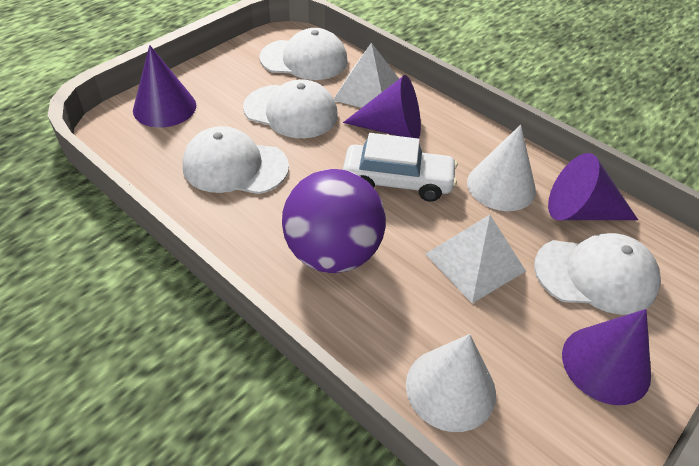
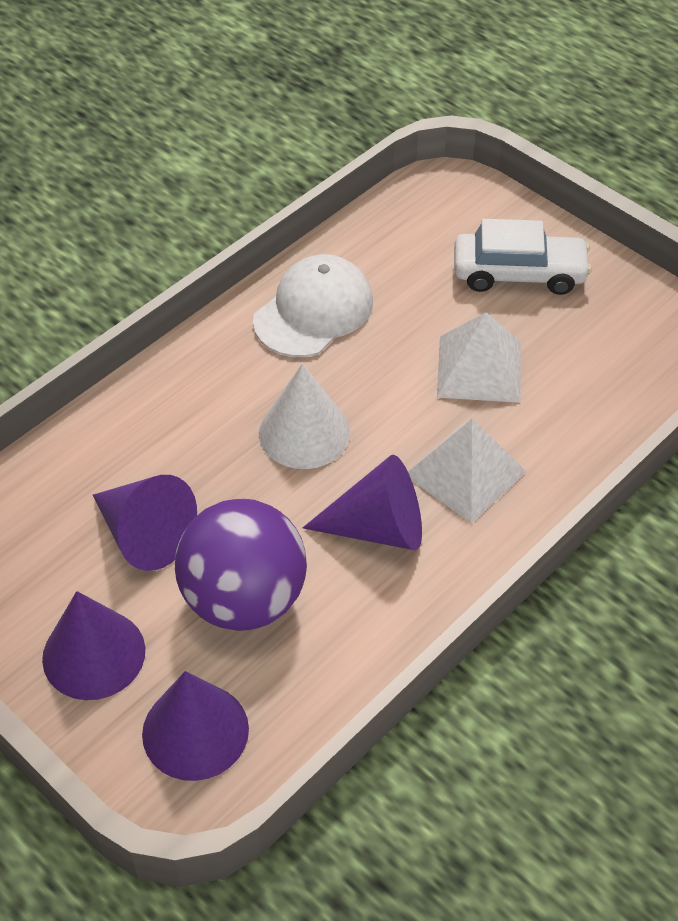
white cap: [182,126,289,194] [243,79,338,138] [260,28,348,80] [534,233,661,315] = 4 -> [253,254,373,357] = 1
white cone: [406,334,496,432] [467,125,536,211] = 2 -> [259,363,350,469] = 1

